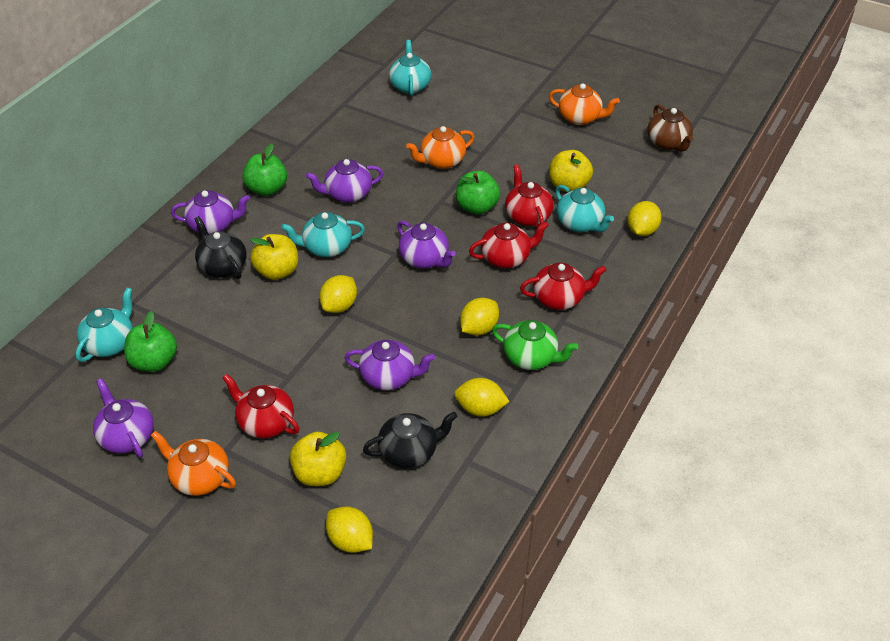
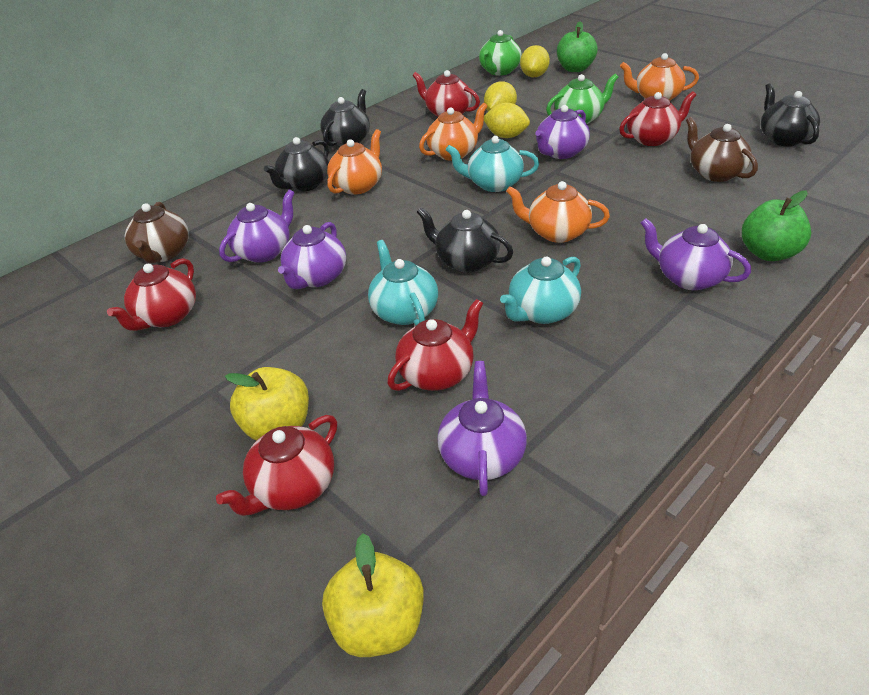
black teapot: [195,216,247,279] [363,412,457,468] = 2 -> [264,137,329,192] [320,89,370,147] [417,207,513,273] [761,83,820,146] = 4
brown teapot: [647,104,694,152] = 1 -> [125,202,189,263] [686,117,758,182] = 2
green apple: [124,311,177,372] [243,144,287,196] [456,171,500,214] = 3 -> [557,21,598,72] [742,191,811,261] = 2
green teapot: [492,320,578,370] = 1 -> [479,30,522,76] [546,74,618,124] = 2
orange teapot: [151,431,236,496] [406,126,474,169] [549,83,620,125] = 3 -> [327,129,382,195] [419,103,488,161] [506,181,610,243] [620,53,699,100] = 4
red teapot: [222,374,299,438] [469,221,549,268] [505,164,553,228] [520,263,606,310] = 4 -> [107,258,196,331] [216,415,337,516] [387,299,483,391] [412,70,480,117] [619,91,696,146] = 5
turquoise teapot: [76,287,133,362] [281,212,365,257] [389,40,431,96] [555,185,614,232] = 4 -> [368,240,438,325] [446,136,539,192] [500,256,581,324] = 3
yellow apple: [250,234,298,280] [290,432,346,486] [549,150,593,192] = 3 -> [225,367,309,441] [322,533,424,657] = 2
yellow lemon: [319,275,357,313] [326,506,373,553] [454,378,510,417] [460,298,499,336] [627,201,662,236] = 5 -> [484,81,517,112] [484,103,530,138] [520,45,550,77] = 3

